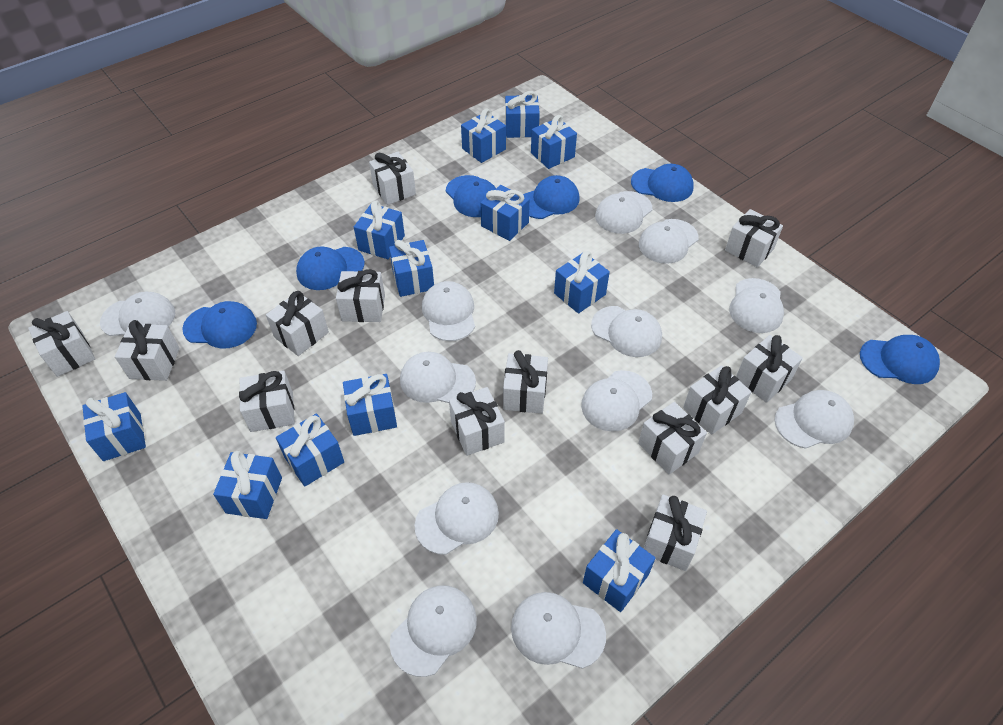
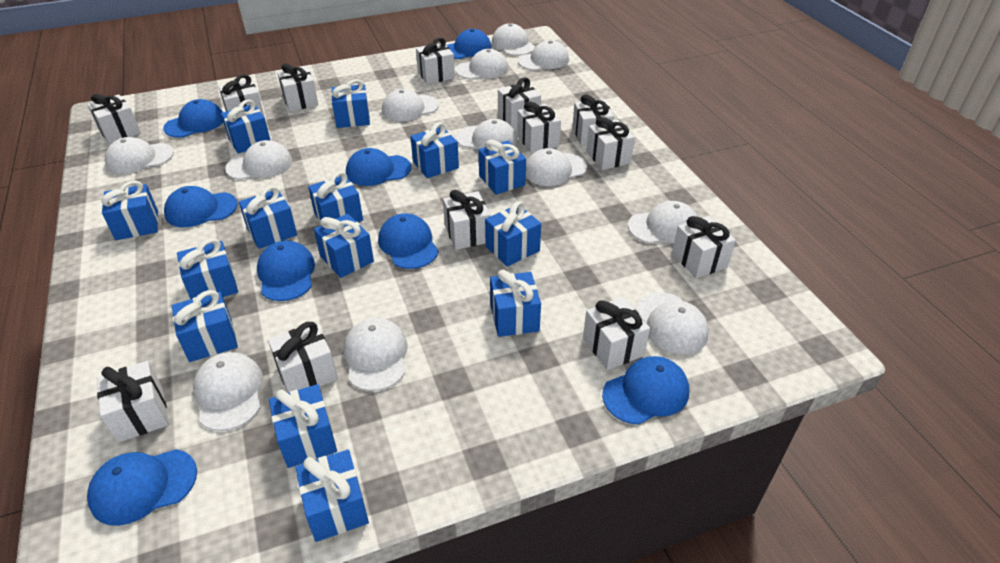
blue cap: [182,301,257,349] [296,247,365,290] [446,175,496,217] [523,175,580,219] [631,164,694,202] [860,335,940,384] = 6 -> [87,449,197,526] [163,99,223,138] [164,186,238,227] [257,240,315,301] [346,148,411,186] [378,213,439,269] [447,29,492,59] [602,356,689,425] = 8
blue gift: [82,392,146,461] [213,451,282,519] [276,414,344,487] [343,374,397,436] [354,200,405,259] [389,240,434,297] [461,109,506,163] [480,185,530,241] [505,91,540,138] [531,115,577,169] [554,251,610,313] [583,529,656,612] = 12 -> [101,181,158,240] [172,290,238,362] [177,238,238,299] [221,100,271,154] [239,186,297,249] [269,384,337,468] [295,450,369,542] [308,171,363,223] [314,214,374,278] [331,79,370,128] [410,122,459,178] [479,140,526,195] [485,201,541,267] [490,270,541,337] = 14

